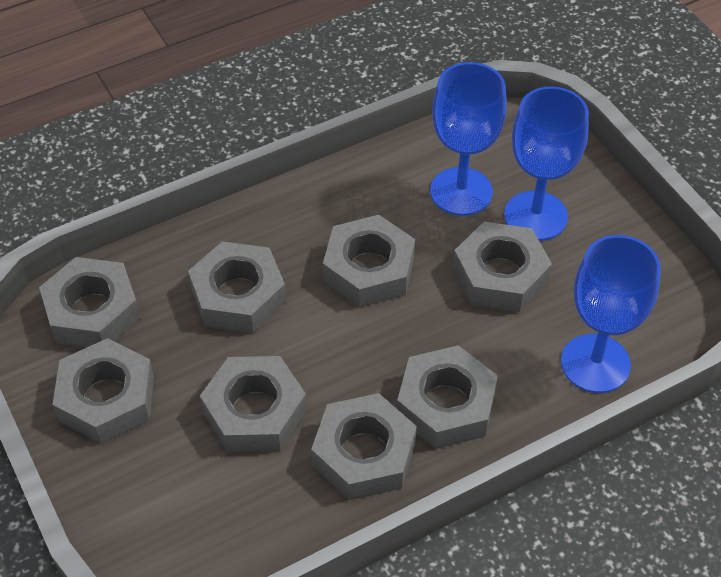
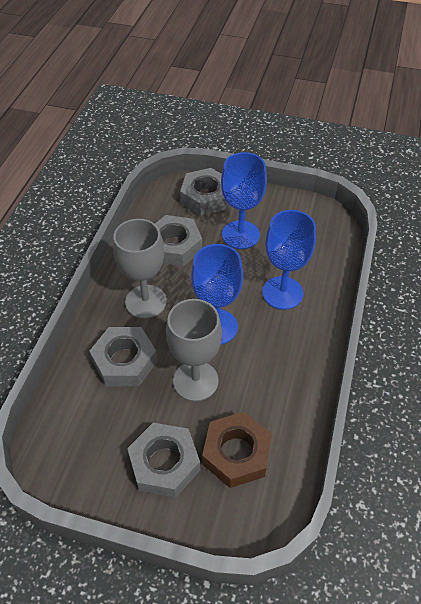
brown nut: none = 0 -> [202,412,272,488] = 1
grey goblet: none = 0 -> [113,219,167,319] [166,299,222,401] = 2
grey nut: [39,257,140,347] [52,338,154,444] [188,241,286,333] [200,356,307,452] [311,393,417,500] [323,215,415,308] [397,345,498,449] [453,221,552,312] = 8 -> [90,327,158,386] [127,423,200,498] [155,215,202,267] [180,168,228,216] = 4

